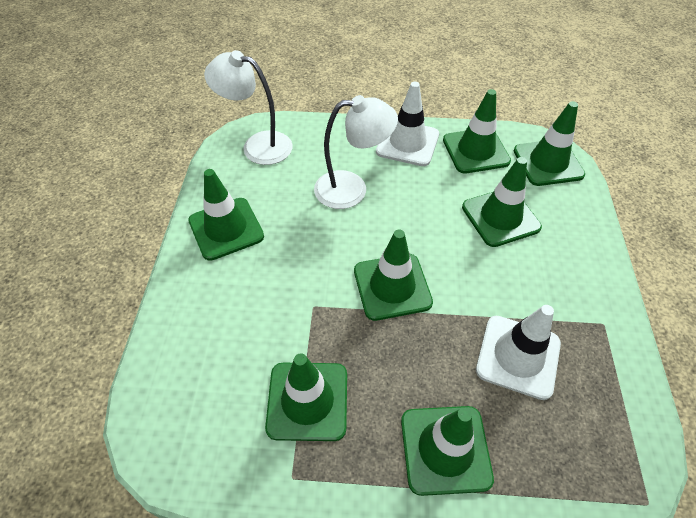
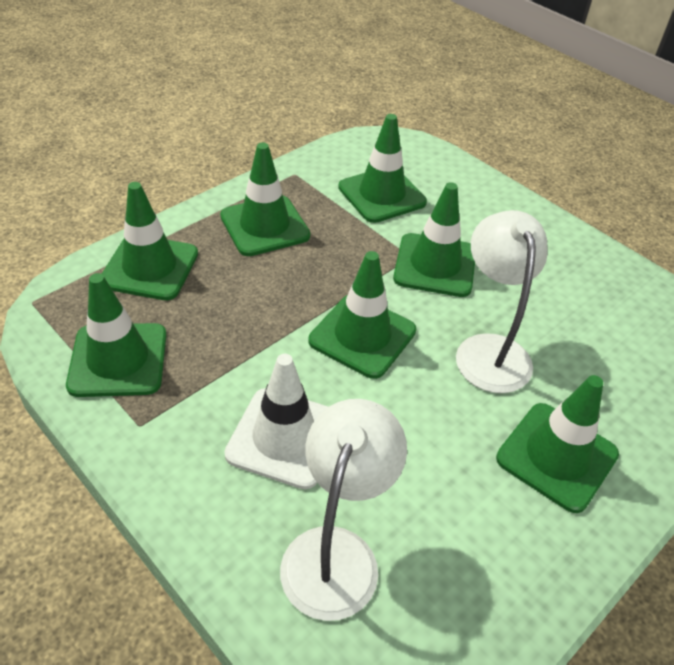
white traffic cone: [376,82,439,166] [476,305,561,400] = 2 -> [224,354,328,489] = 1

